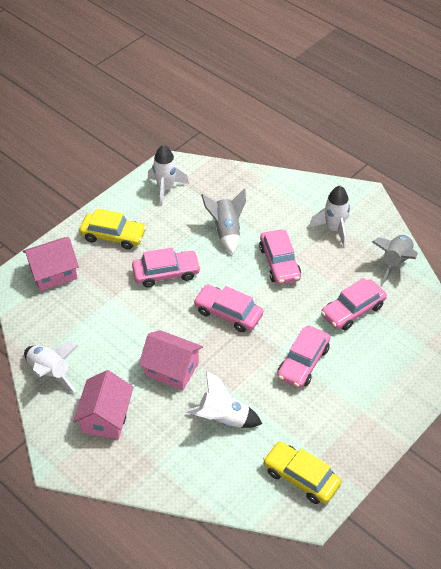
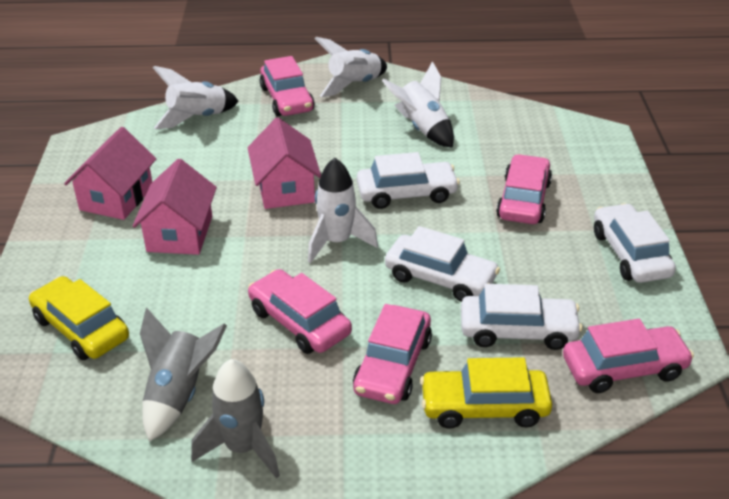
white car: none = 0 -> [357,152,460,209] [385,226,500,302] [461,284,583,350] [594,203,676,283] = 4

